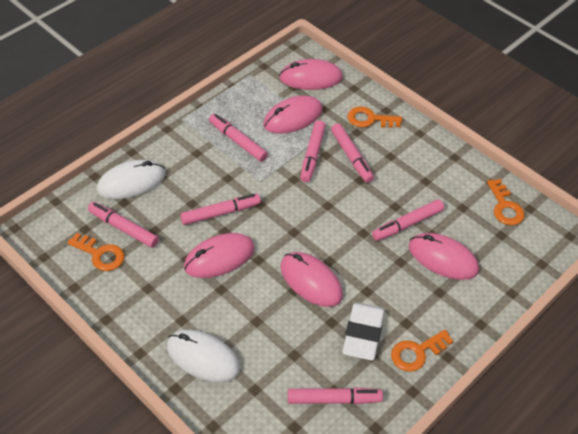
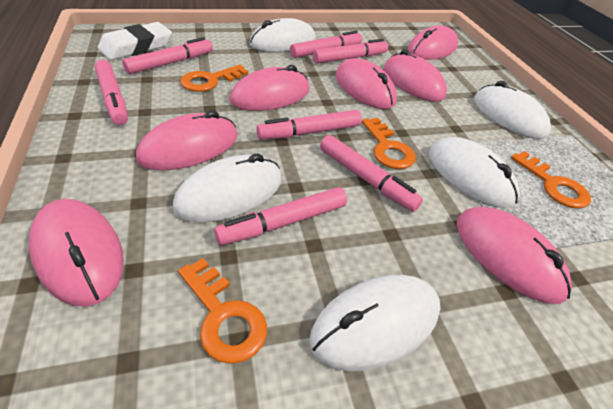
pink mouse: [184,233,255,278] [263,95,323,134] [279,59,343,90] [280,252,343,307] [409,233,479,280] = 5 -> [29,199,124,307] [136,110,238,171] [229,65,309,111] [336,58,397,109] [384,49,447,102] [408,26,458,60] [457,207,572,304] = 7
white mouse: [97,160,166,199] [167,329,240,383] = 2 -> [173,154,282,222] [249,18,316,52] [309,275,440,371] [429,137,520,208] [474,81,551,139] = 5

